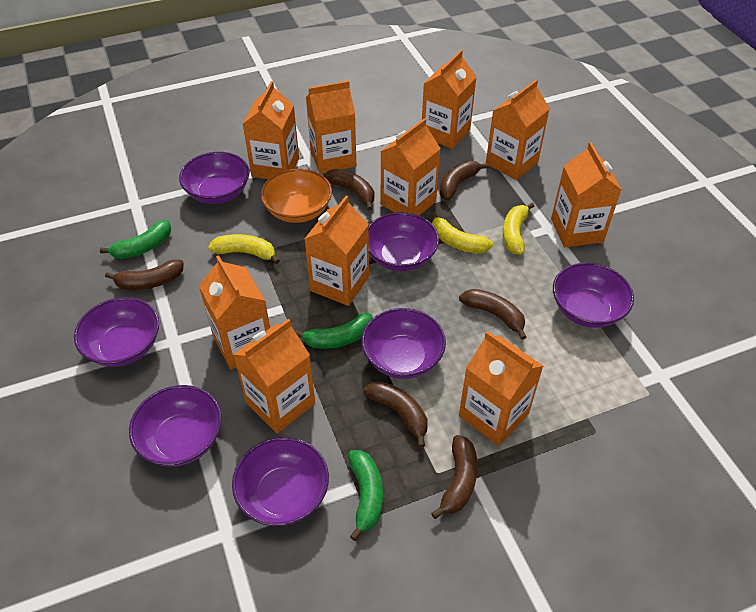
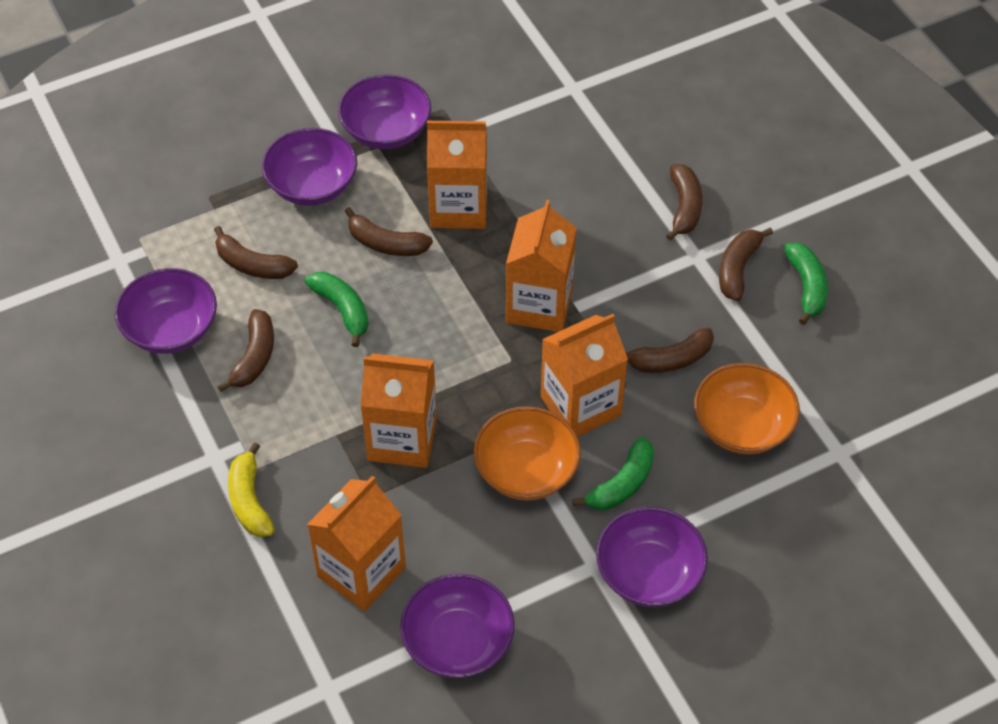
orange bowl: [261,169,332,223] = 1 -> [474,406,581,501] [694,363,800,454] = 2
orange carton: [199,255,270,369] [233,319,315,434] [243,81,299,179] [305,196,369,306] [306,80,356,174] [380,118,441,216] [422,50,477,149] [459,331,543,446] [486,79,550,180] [551,142,622,247] = 10 -> [307,476,406,611] [360,354,437,468] [427,121,487,229] [506,200,577,332] [541,314,628,437] = 5
purple bowl: [74,297,159,367] [129,385,222,467] [179,152,249,204] [232,437,329,526] [361,308,446,379] [368,212,439,271] [553,263,634,328] = 7 -> [115,268,217,354] [262,128,357,206] [338,74,431,150] [400,574,515,678] [596,507,708,607] = 5
yellow banana: [208,234,280,264] [431,212,493,254] [503,203,535,255] = 3 -> [228,442,275,537] = 1

